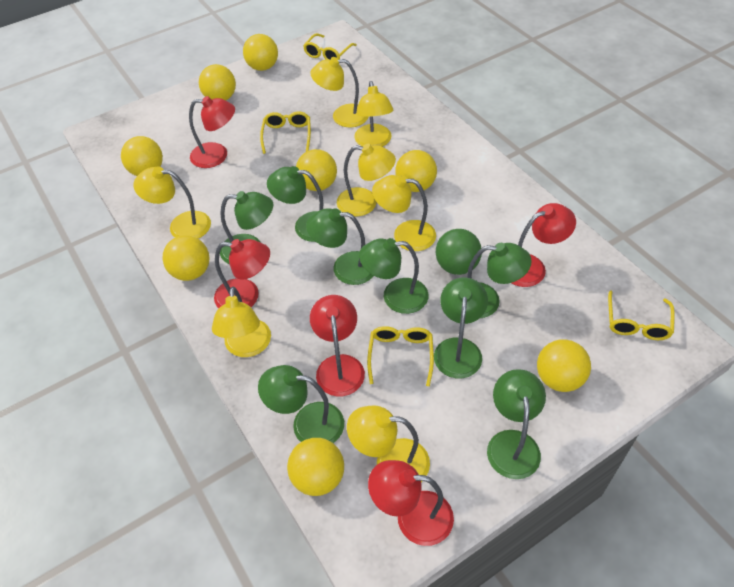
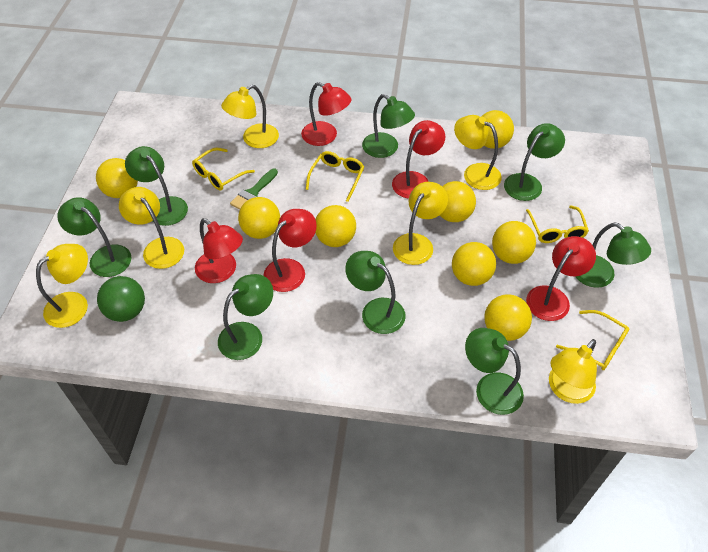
green brush: none = 0 -> [230,169,278,210] = 1
yellow lamp: [133,166,211,239] [212,287,271,357] [310,57,368,127] [337,144,396,216] [347,405,430,482] [355,81,393,147] [372,175,436,251] = 7 -> [36,244,88,328] [119,187,184,269] [221,85,279,148] [393,182,448,265] [454,115,502,190] [549,339,597,404] = 6

